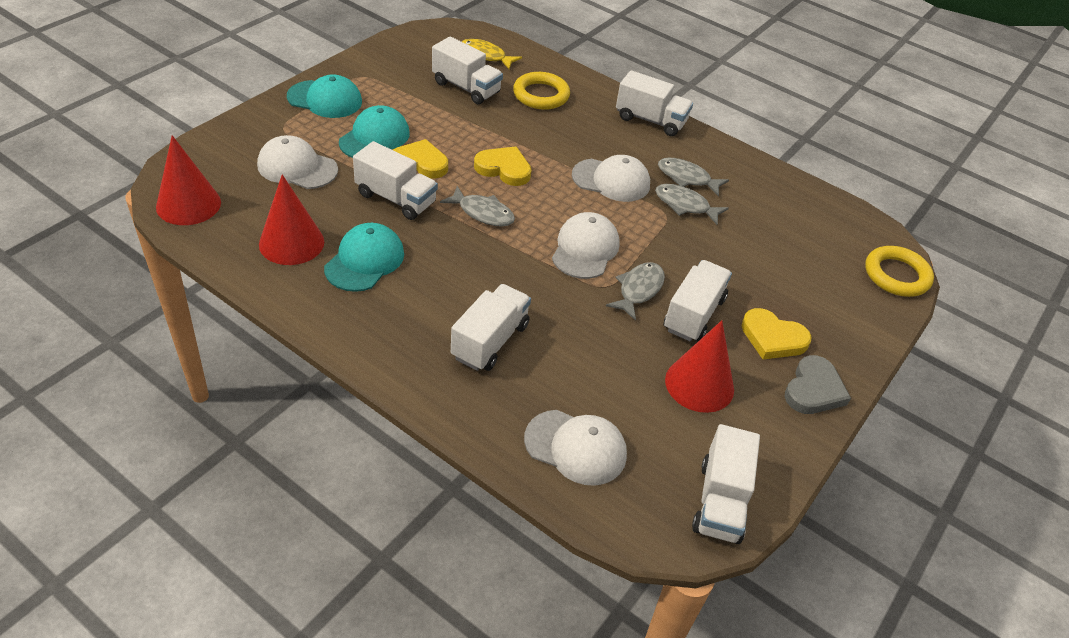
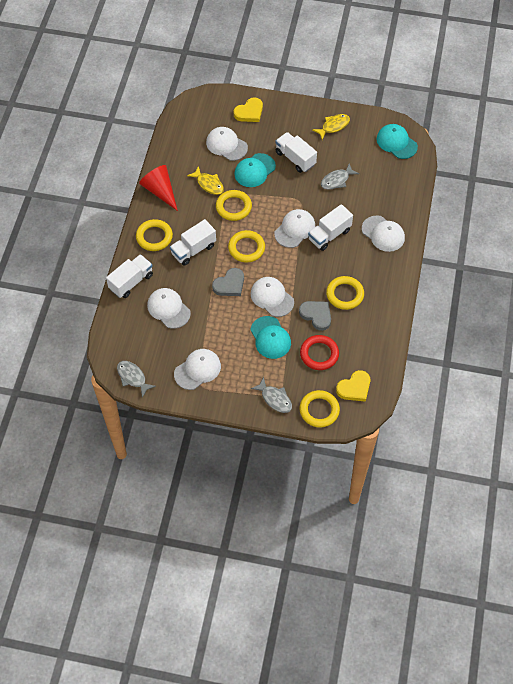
grey fish: [440,186,515,227] [606,262,665,321] [655,184,729,225] [658,158,729,197] = 4 -> [117,361,156,398] [251,377,292,413] [321,164,359,190] = 3
grey heart: [785,355,851,414] = 1 -> [212,268,244,296] [299,301,331,331] = 2
red cone: [156,135,221,225] [259,174,324,265] [665,320,734,413] = 3 -> [139,165,178,211] = 1
red ring: none = 0 -> [300,335,339,370] = 1
white cap: [257,135,338,189] [524,410,627,486] [552,212,620,279] [572,155,650,202] = 4 -> [147,288,191,329] [174,349,221,390] [206,127,248,161] [251,277,294,317] [274,209,315,248] [362,216,405,252] = 6
white truck: [353,141,438,220] [432,36,503,104] [451,284,531,371] [616,70,693,136] [664,260,732,342] [692,424,760,544] = 6 -> [106,254,153,298] [170,219,216,266] [275,132,317,173] [308,204,353,251] = 4
yellow fish: [462,39,522,69] = 1 -> [187,166,224,195] [313,114,350,140] = 2
yellow heart: [393,139,448,178] [474,146,531,186] [742,308,812,360] = 3 -> [234,98,263,122] [336,370,371,402] = 2
yellow ring: [513,72,570,110] [865,246,934,297] = 2 -> [136,219,173,251] [216,190,252,221] [228,230,265,262] [300,390,340,427] [326,276,364,310] = 5

